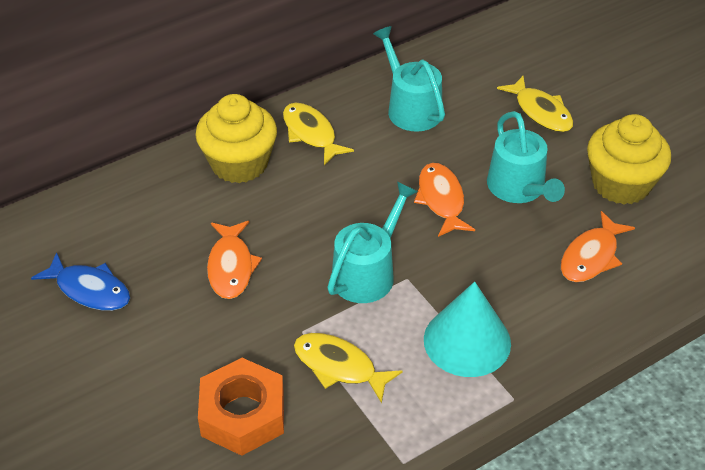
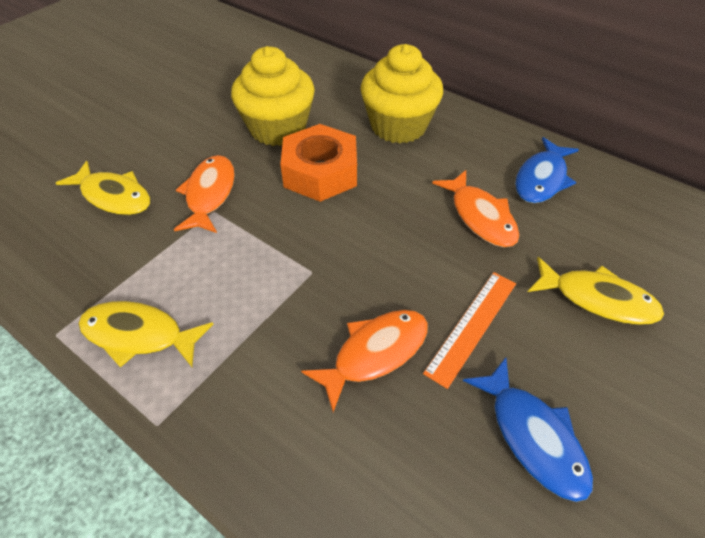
blue fish: [31,252,130,311] = 1 -> [463,357,593,502] [515,137,579,203] = 2
orange ruler: none = 0 -> [423,272,516,389] = 1
turquoise cone: [424,282,511,377] = 1 -> none = 0
turquoise watering can: [327,182,418,303] [373,26,445,132] [487,111,565,203] = 3 -> none = 0

